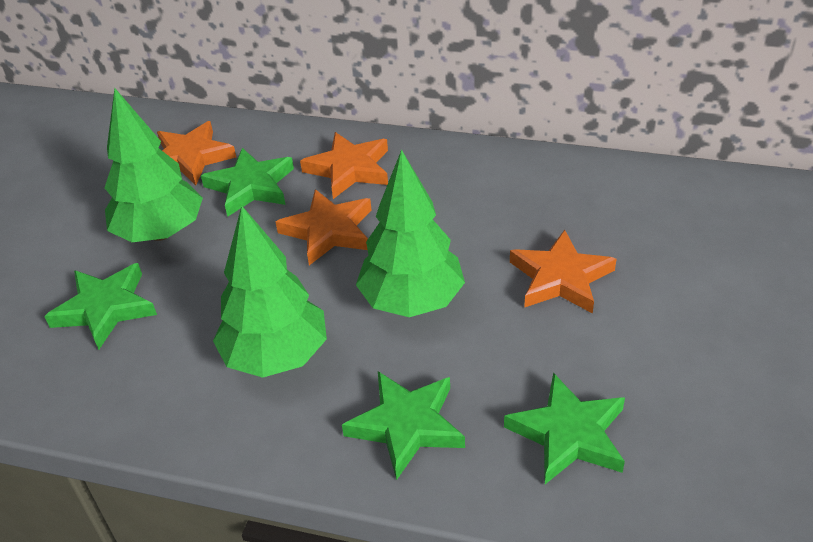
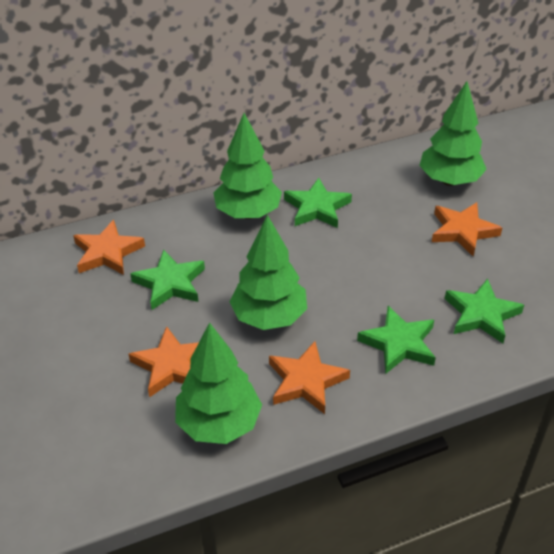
green tree: [105,88,203,242] [213,206,327,378] [356,149,465,317] = 3 -> [175,322,262,444] [214,113,282,219] [229,215,307,330] [419,81,487,186] = 4

